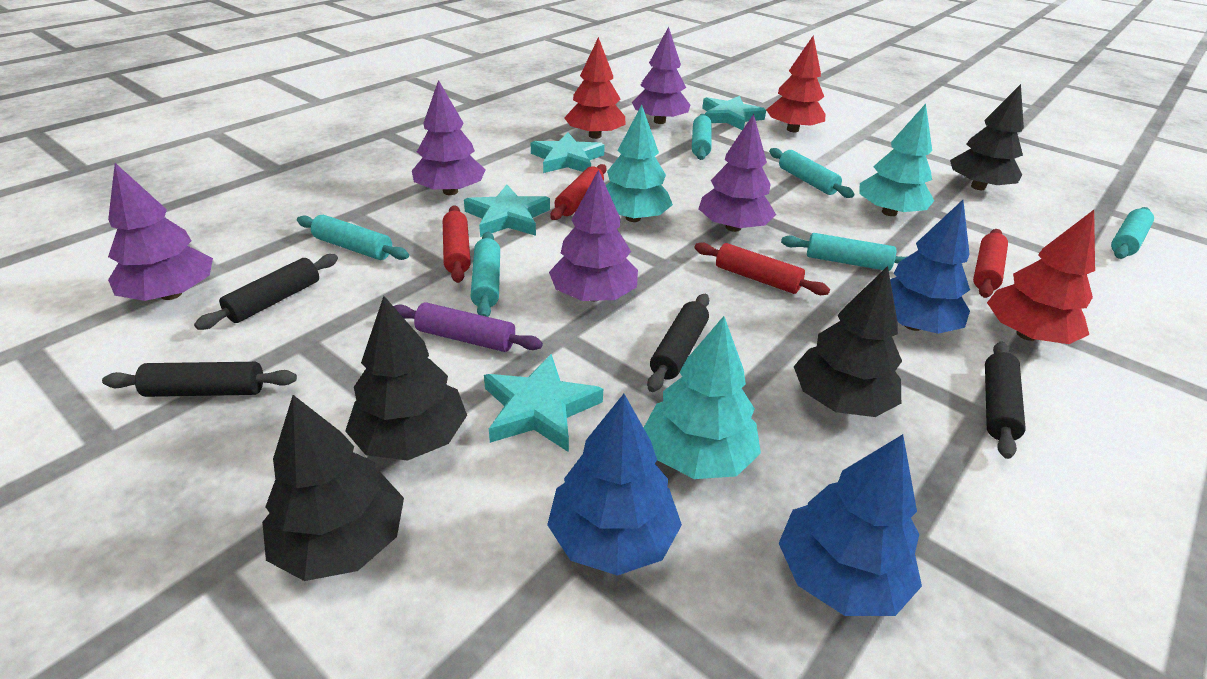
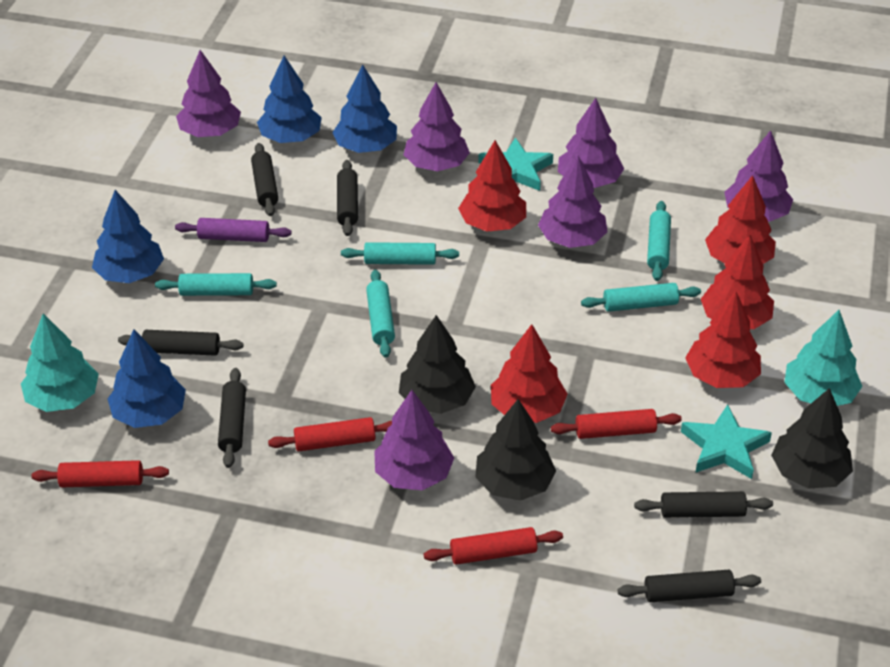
black rolling pin: [102,362,297,397] [194,254,338,330] [647,294,709,392] [985,341,1026,459] = 4 -> [118,330,243,356] [218,368,246,468] [251,143,278,216] [337,160,358,236] [618,570,761,602] [634,491,773,518] = 6
black tree: [262,395,404,581] [345,296,467,461] [794,266,902,417] [950,84,1024,190] = 4 -> [399,315,476,414] [475,399,556,501] [771,388,853,489] = 3
blue tree: [547,394,682,576] [779,434,922,616] [890,200,970,334] = 3 -> [92,190,164,283] [108,329,186,428] [257,56,322,143] [332,64,397,153] = 4
purple tree: [108,163,213,301] [412,80,486,195] [549,170,638,301] [632,27,690,124] [699,114,776,232] = 5 -> [176,50,241,137] [374,390,454,490] [404,82,470,171] [538,155,608,248] [558,98,624,188] [724,130,793,222] = 6
red tree: [564,37,626,139] [766,36,825,132] [987,210,1095,344] = 3 -> [458,140,526,231] [491,324,568,423] [685,292,761,388] [701,235,774,329] [705,175,776,264] = 5
turquoise rolling pin: [297,215,409,260] [470,232,500,317] [692,114,712,160] [769,148,854,198] [781,233,906,271] [1111,207,1154,259] = 6 -> [155,273,277,296] [341,242,459,265] [366,270,395,358] [581,283,701,312] [647,201,671,281] = 5
turquoise star: [464,184,550,237] [484,354,603,452] [531,132,605,173] [702,96,766,130] = 4 -> [478,137,553,191] [681,404,772,479] = 2
turquoise tree: [606,105,673,222] [644,316,761,479] [859,104,934,216] = 3 -> [21,314,99,412] [784,310,862,406] = 2

